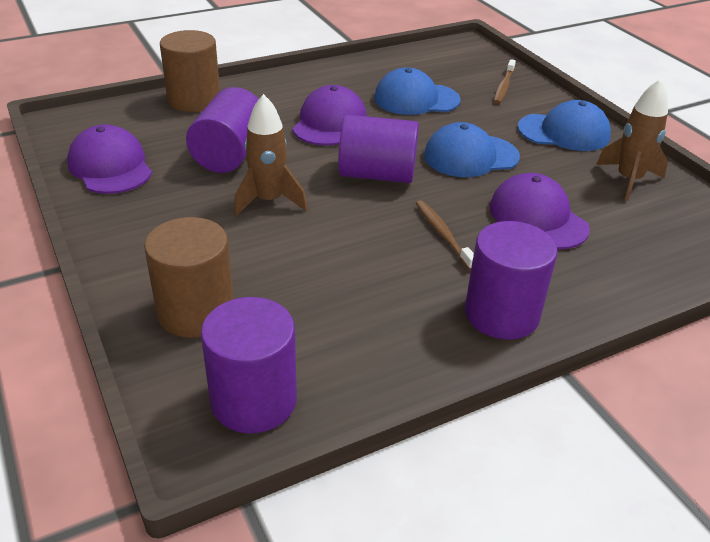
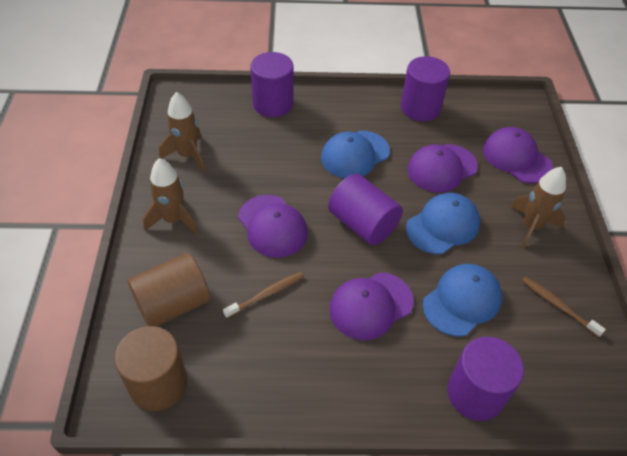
brown rocket: [234,94,307,217] [596,79,668,201] = 2 -> [143,158,198,235] [159,92,205,172] [511,167,566,248] = 3
purple cap: [67,124,152,194] [293,85,367,146] [490,173,590,250] = 3 -> [238,195,308,258] [329,272,414,340] [407,144,478,193] [483,127,553,183] = 4

